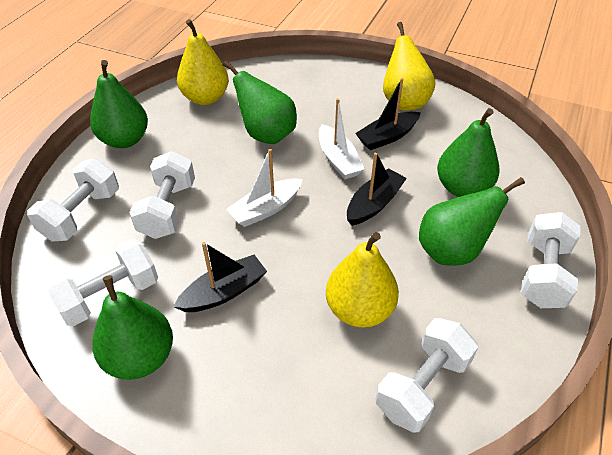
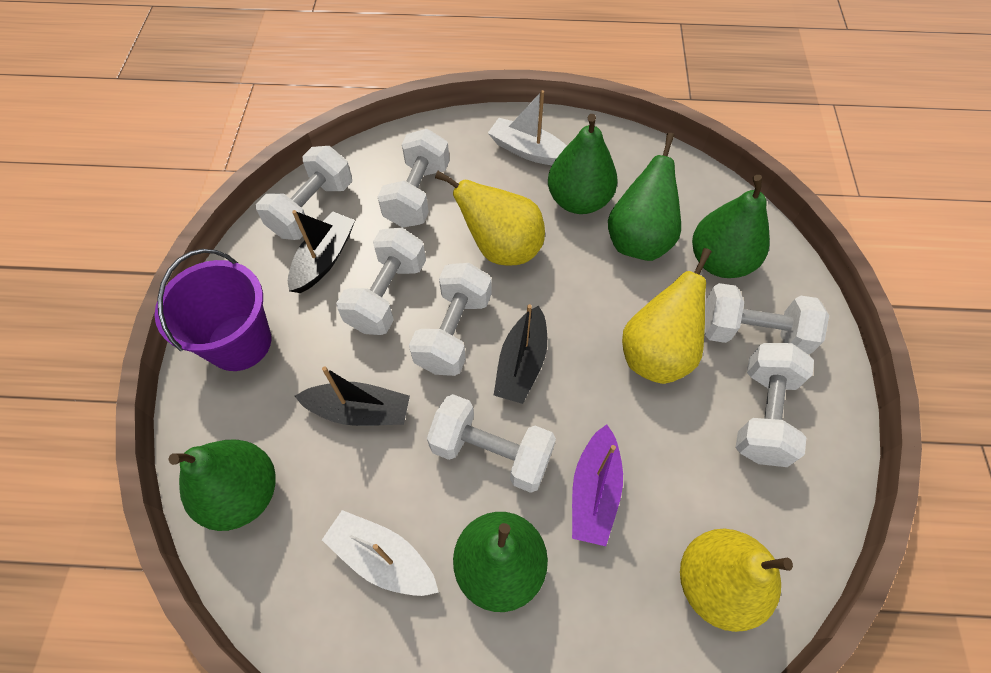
purple boat: none = 0 -> [572,424,623,546] = 1
purple bucket: none = 0 -> [155,249,271,371] = 1
white dumbbell: [27,158,119,241] [45,239,158,327] [129,151,195,239] [376,318,479,433] [521,212,581,308] = 5 -> [256,146,352,240] [336,228,426,335] [378,129,450,228] [409,263,492,376] [427,394,556,493] [704,283,829,355] [735,343,814,467] = 7

